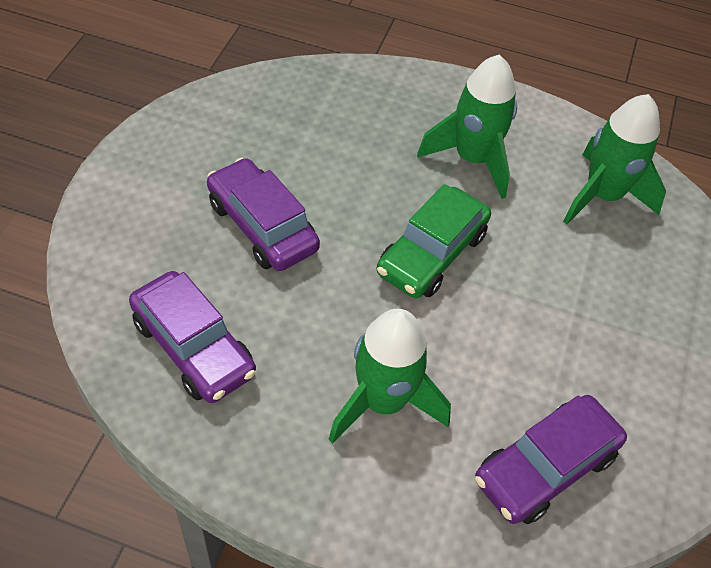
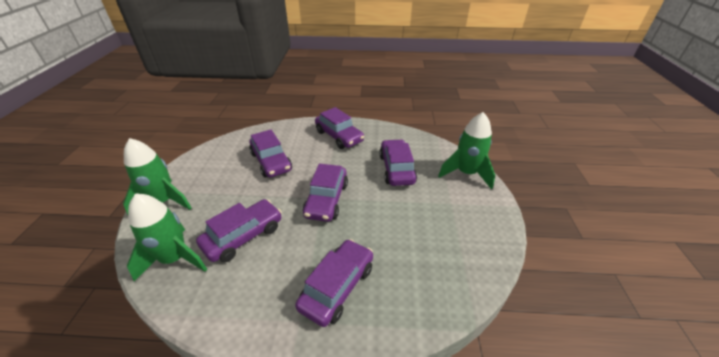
green car: [377,184,491,298] = 1 -> none = 0
purple car: [129,271,256,403] [207,158,320,271] [475,395,627,524] = 3 -> [196,199,282,262] [249,130,292,178] [295,239,373,327] [303,163,348,222] [315,107,364,149] [379,139,417,186] = 6

